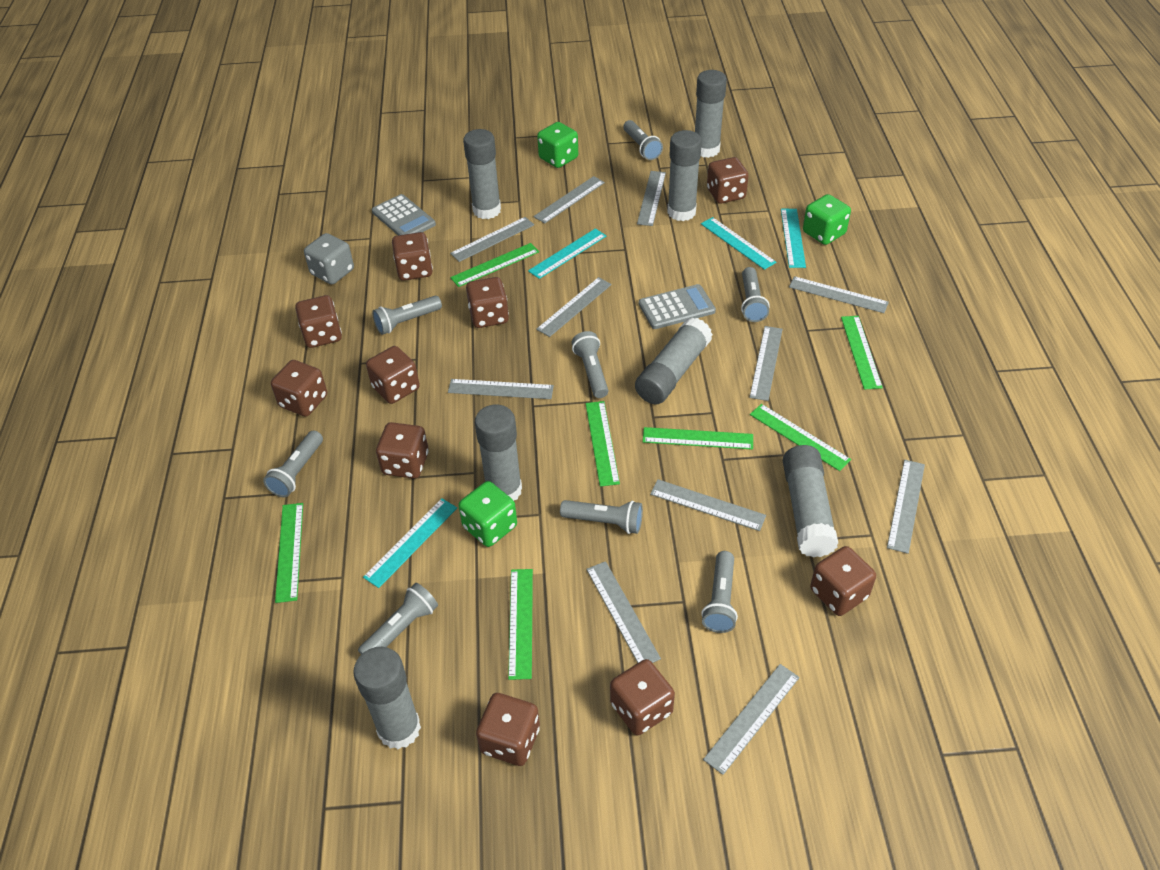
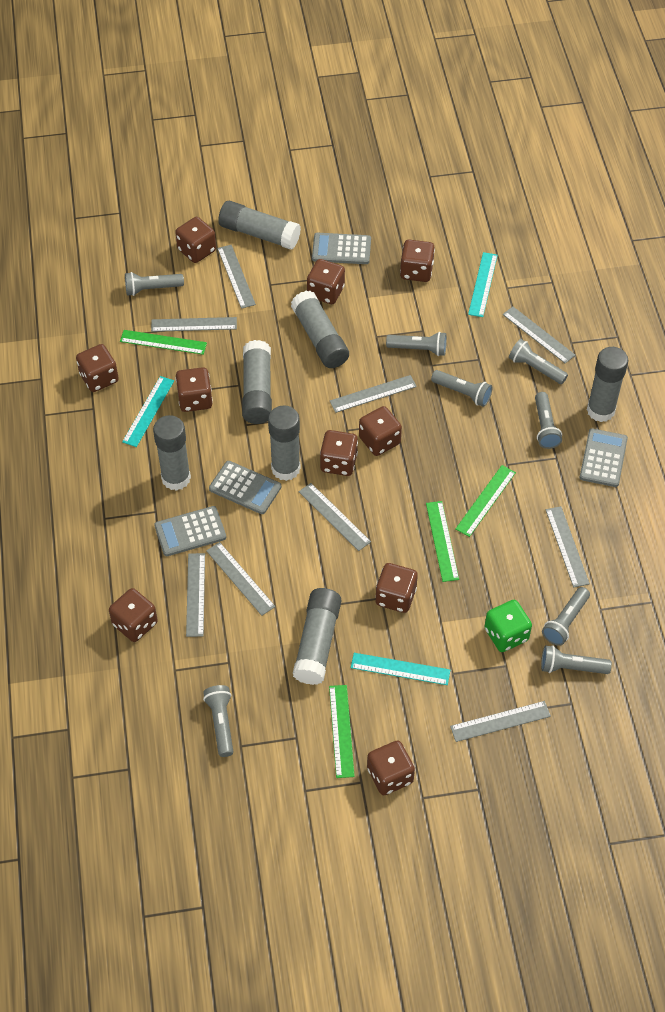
green dice: [458,481,517,547] [537,122,578,168] [803,194,851,245] = 3 -> [484,600,532,652] = 1
green ruler: [275,503,303,603] [450,243,539,287] [508,569,533,680] [585,401,620,487] [643,427,753,450] [750,404,851,471] [841,316,883,389] = 7 -> [120,330,207,355] [329,685,355,778] [426,501,459,582] [456,465,516,537] = 4
grey calculator: [372,194,436,235] [639,284,716,329] = 2 -> [154,506,226,556] [209,461,281,514] [312,233,371,264] [580,428,628,487] = 4
grey dice: [304,233,354,284] = 1 -> none = 0
grey ruler: [448,379,554,399] [450,217,534,262] [534,176,605,223] [536,277,612,337] [586,561,661,663] [637,171,666,226] [650,479,766,531] [703,664,800,775] [749,326,783,401] [789,276,889,313] [887,460,925,554] = 11 -> [151,317,237,332] [186,553,205,637] [206,542,275,616] [217,245,256,309] [299,483,371,551] [330,375,417,413] [450,701,551,742] [503,307,575,363] [546,506,590,588] = 9
turquoise ruler: [363,498,457,588] [528,228,607,279] [701,217,776,270] [781,209,806,268] = 4 -> [122,376,174,447] [351,653,450,685] [468,252,498,317] = 3

